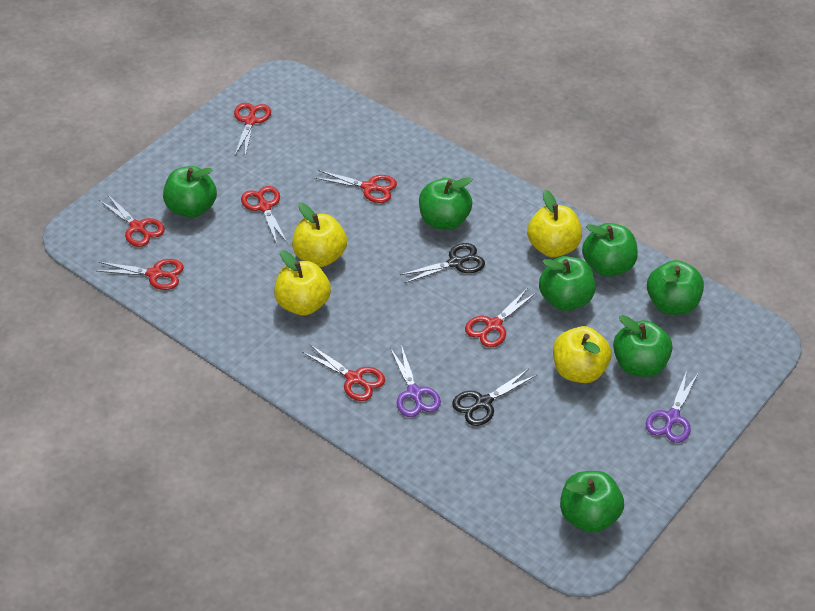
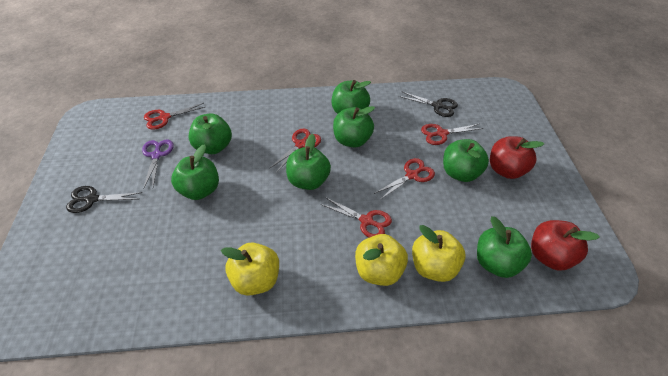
purple scissors: [390,345,441,417] [646,371,698,443] = 2 -> [142,139,174,189] = 1
red apple: none = 0 -> [490,136,544,179] [531,220,600,270] = 2
red scissors: [97,259,184,290] [99,194,165,247] [234,103,271,156] [241,186,287,244] [302,344,385,401] [315,170,397,203] [465,289,537,347] = 7 -> [144,103,205,130] [269,128,321,173] [321,197,392,237] [374,158,435,200] [421,124,484,145] = 5
yellow apple: [274,250,331,315] [292,203,347,267] [527,190,582,257] [553,326,612,383] = 4 -> [221,243,279,296] [355,234,408,286] [412,225,465,282] = 3

